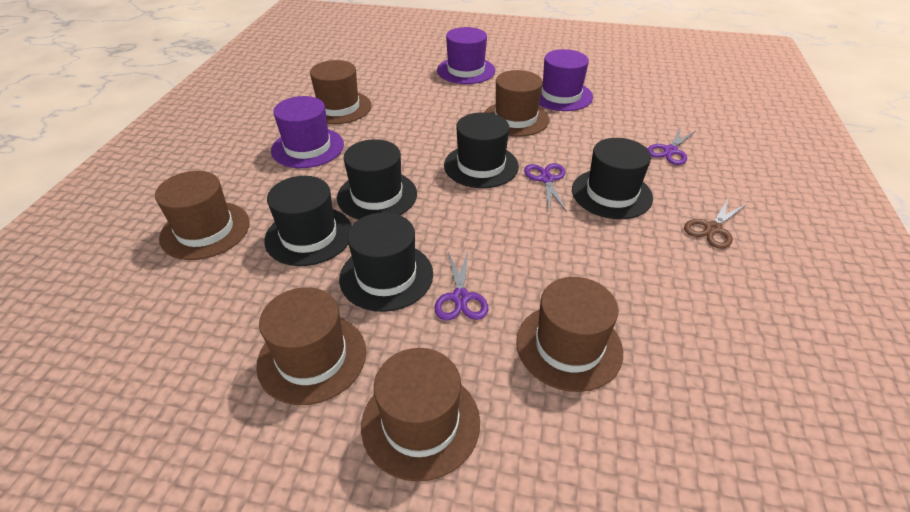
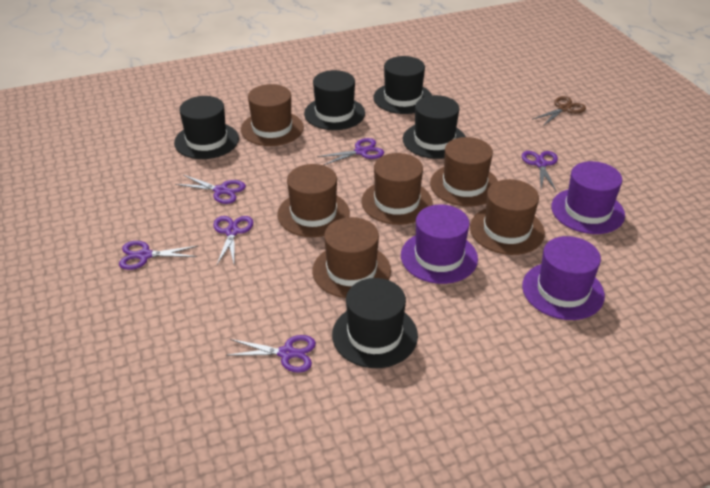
purple scissors: [435,251,488,321] [524,163,567,212] [647,127,696,165] = 3 -> [119,241,198,270] [175,175,246,204] [213,216,253,265] [227,335,316,373] [317,138,384,165] [521,151,558,192] = 6

